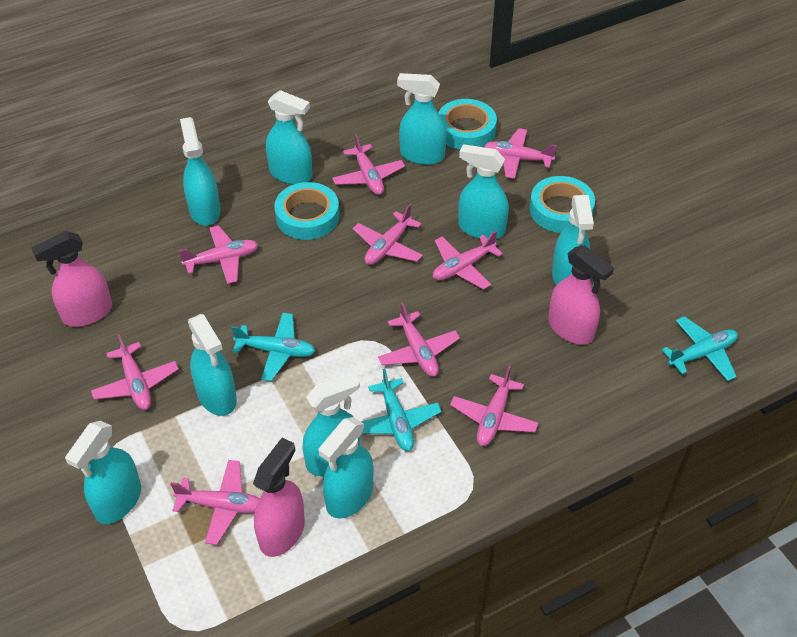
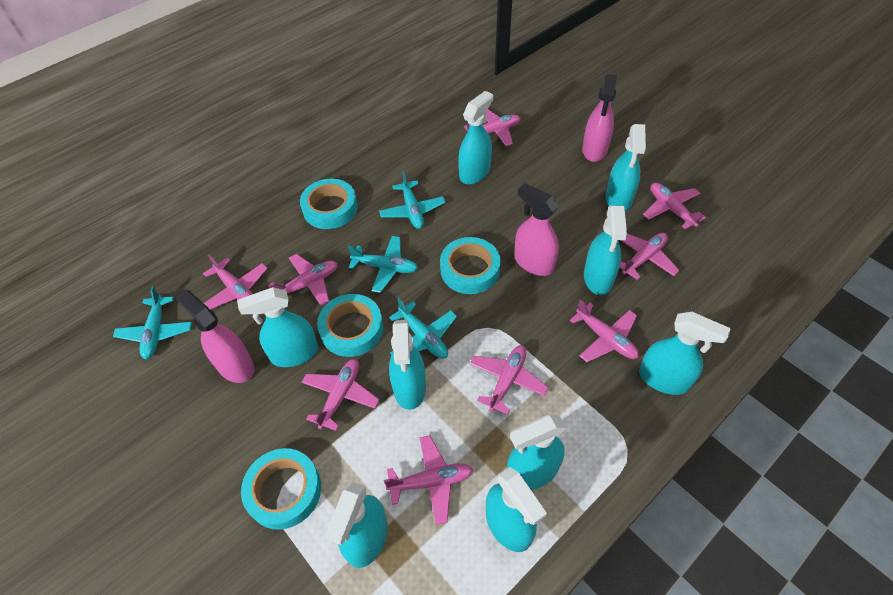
turquoise plane: [231,313,315,381] [361,368,442,451] [662,316,738,381] = 3 -> [113,286,192,360] [348,236,418,293] [379,171,446,229] [389,298,457,359] = 4
turquoise tape: [274,182,339,240] [438,99,497,150] [530,176,595,233] = 3 -> [241,448,321,530] [300,179,358,229] [317,294,384,357] [440,237,501,294] = 4

